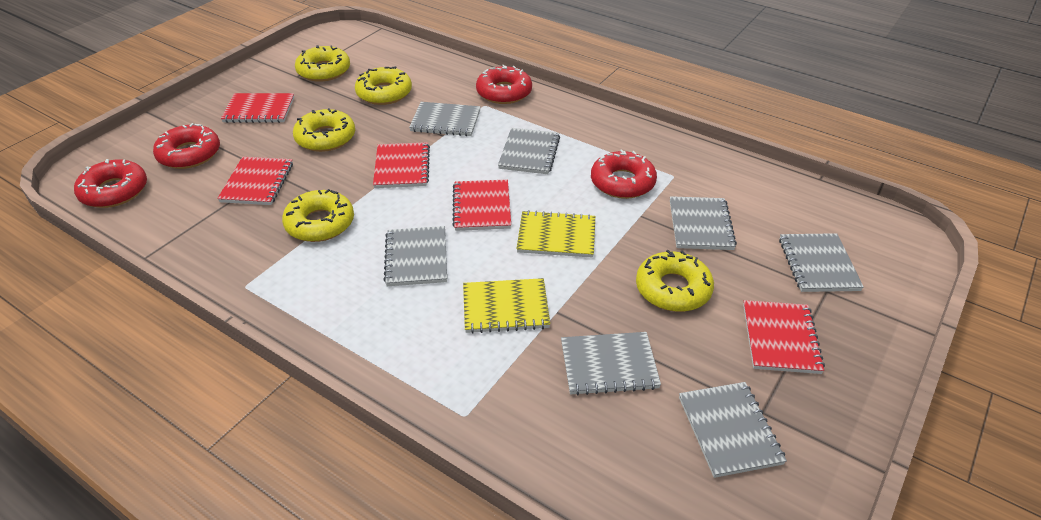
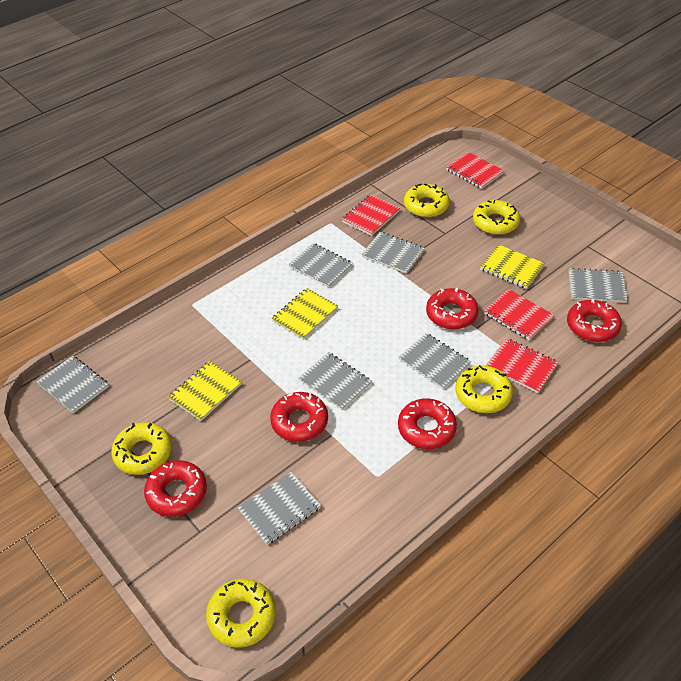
red donut: [74,159,147,208] [153,123,220,169] [476,65,532,104] [591,149,657,199] = 4 -> [144,460,207,517] [270,392,328,442] [398,398,457,449] [426,288,479,329] [567,299,622,342] = 5
red notebook: [217,157,293,205] [221,93,294,123] [373,142,430,188] [452,180,511,231] [743,300,825,374] = 5 -> [342,194,400,236] [446,152,504,189] [484,289,554,340] [486,338,559,393] = 4
yellow notebook: [463,278,550,334] [517,210,595,258] = 2 -> [168,361,242,421] [272,288,338,340] [480,244,545,289] = 3

